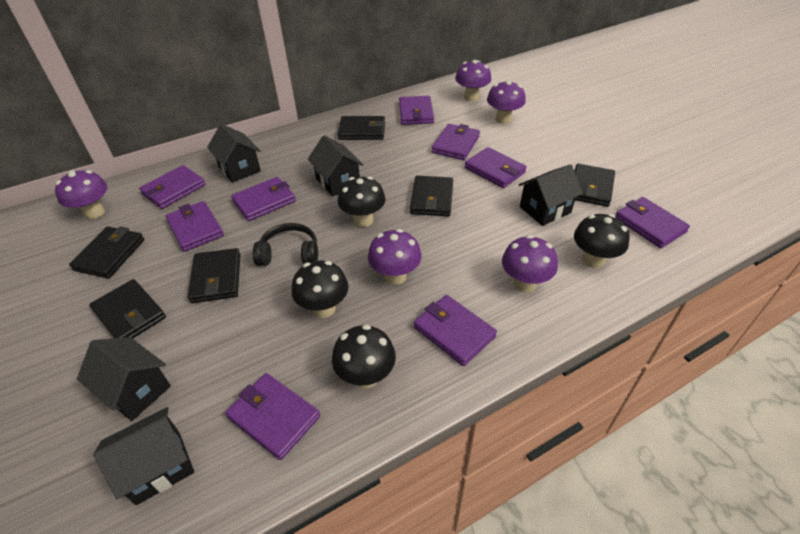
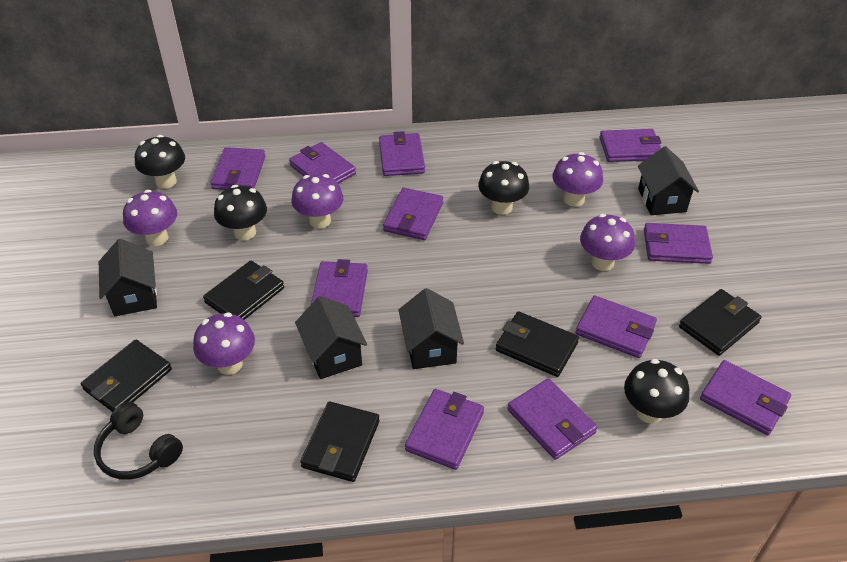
black house: [77,337,171,421] [93,407,194,505] [207,124,261,183] [308,135,364,196] [519,164,583,226] = 5 -> [99,239,157,317] [295,296,367,379] [399,288,464,369] [638,146,699,215] = 4
black wallet: [69,226,144,279] [89,279,166,339] [188,248,240,303] [338,116,386,140] [410,176,453,216] [574,164,615,207] = 6 -> [81,340,172,412] [203,261,284,320] [300,402,380,482] [496,311,579,377] [679,289,762,356] = 5
purple wallet: [139,165,205,209] [165,201,224,252] [225,373,320,460] [231,177,296,221] [399,96,434,125] [414,295,497,366] [432,124,480,160] [465,147,527,188] [615,197,690,248] = 9 -> [210,147,265,190] [289,142,356,184] [311,259,368,317] [379,131,425,176] [383,188,443,240] [405,389,484,470] [507,378,597,460] [576,295,657,358] [600,129,662,162] [644,223,713,264] [700,360,791,435] = 11

